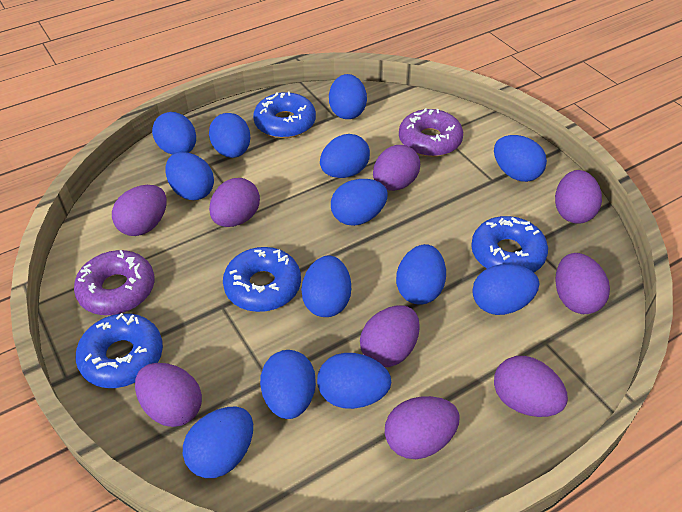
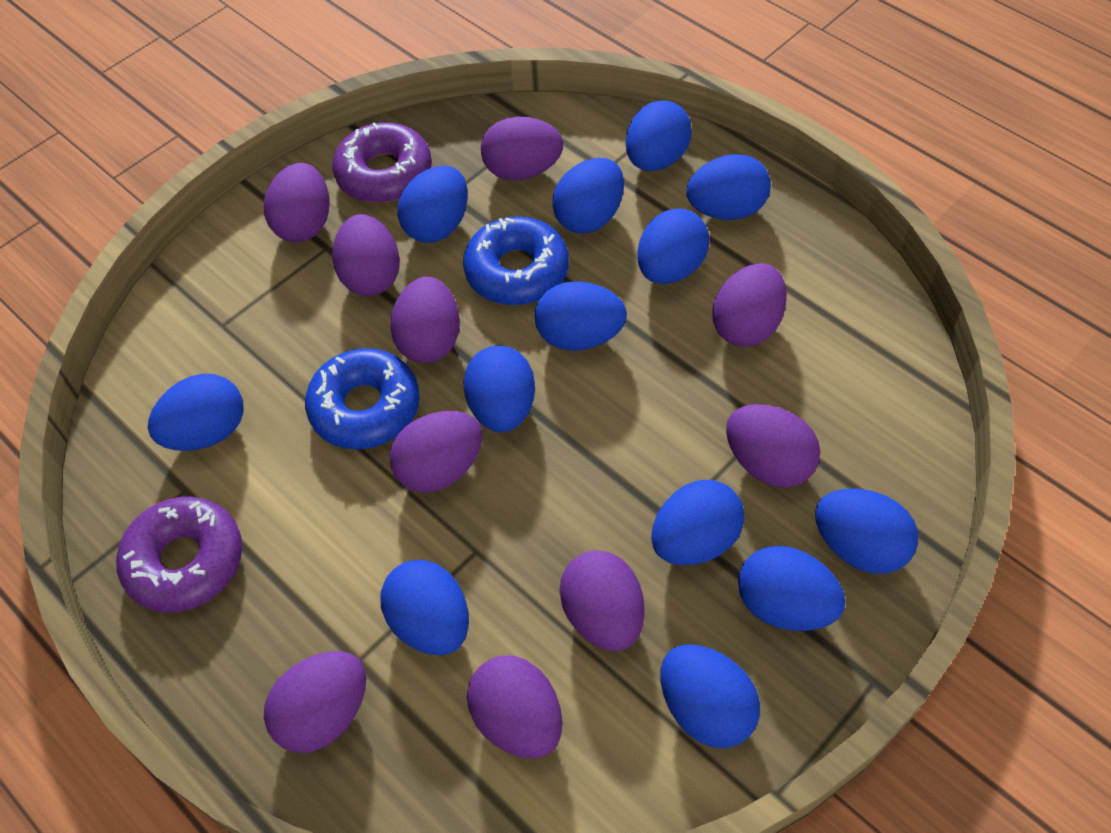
blue donut: [76,313,163,388] [223,247,301,312] [253,92,316,138] [471,216,548,272] = 4 -> [305,348,420,449] [463,216,569,305] = 2
purple egg: [112,185,167,236] [135,363,202,427] [209,178,260,227] [360,306,420,367] [373,145,420,191] [385,396,460,459] [494,356,568,417] [555,170,602,224] [555,253,610,314] = 9 -> [264,163,330,242] [264,651,366,752] [332,214,400,296] [389,411,482,492] [390,277,460,363] [467,656,563,758] [481,117,563,181] [560,550,645,651] [712,263,787,347] [726,404,820,488] = 10

